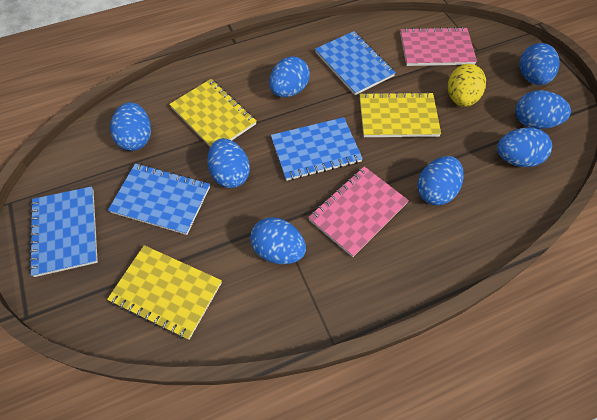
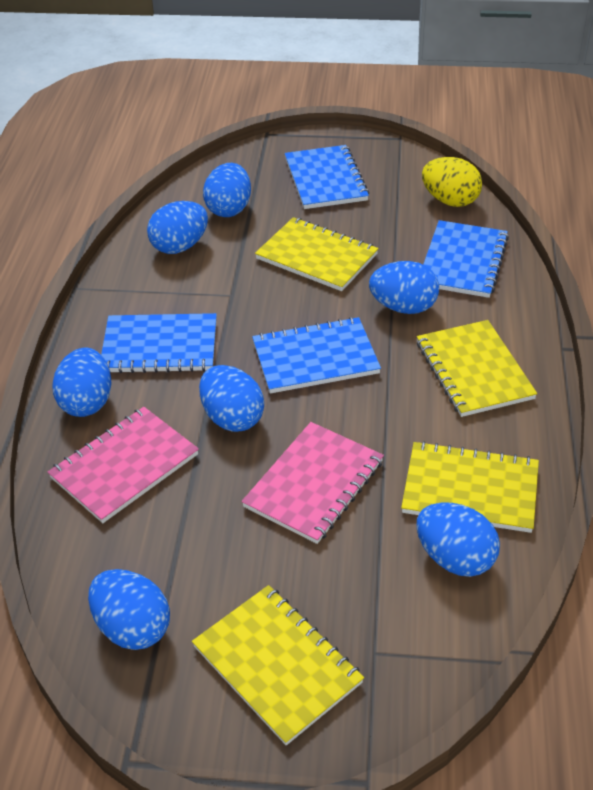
blue egg: [110,102,151,151] [207,138,250,188] [250,217,306,264] [269,57,310,97] [417,156,464,205] [497,127,552,167] [515,90,571,129] [519,43,560,85] = 8 -> [52,347,112,417] [88,569,170,650] [147,201,208,254] [199,365,264,432] [203,163,251,217] [369,261,439,314] [416,502,500,577] = 7
yellow notebook: [107,245,222,340] [169,79,256,147] [360,92,441,137] = 3 -> [192,585,364,745] [255,217,379,291] [401,441,539,533] [417,320,537,417] = 4

